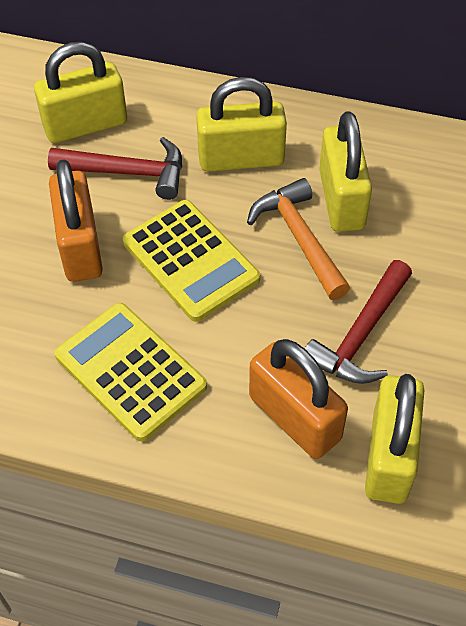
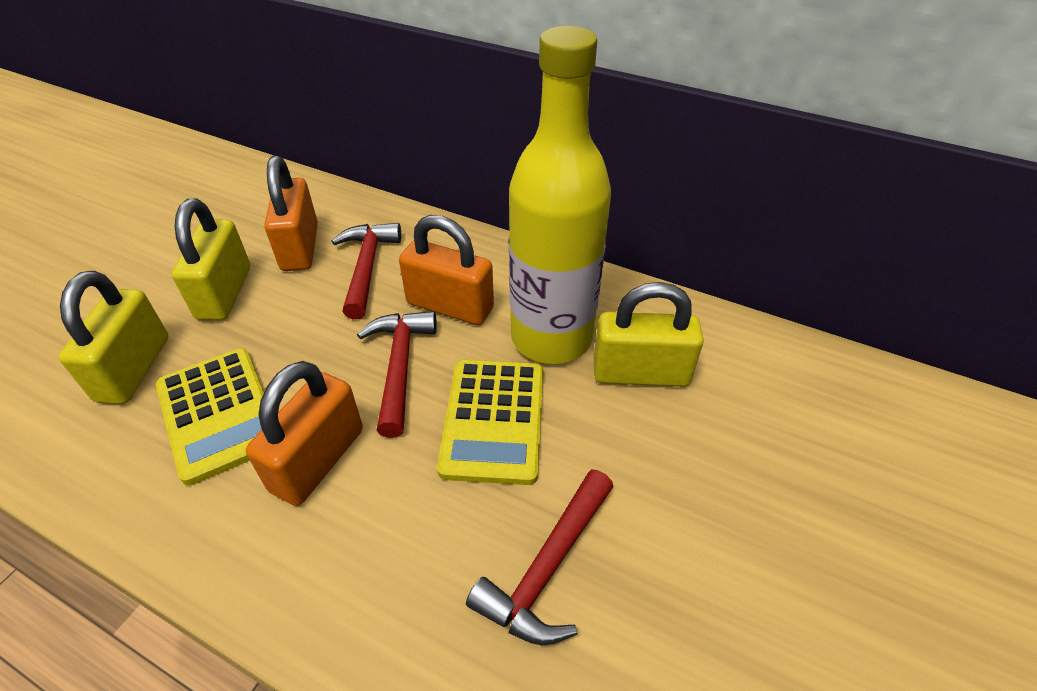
orange hammer: [247,178,350,300] = 1 -> none = 0
orange padlock: [49,159,103,282] [249,339,348,459] = 2 -> [246,361,363,506] [264,156,318,271] [399,215,494,325] = 3
red hammer: [48,137,182,200] [305,260,412,384] = 2 -> [332,223,401,319] [357,311,437,438] [466,469,614,645] = 3
yellow bottle: none = 0 -> [509,26,611,364] = 1
yellow padlock: [34,42,127,143] [196,77,287,172] [319,111,372,232] [365,374,424,504] = 4 -> [59,271,168,404] [172,199,250,320] [594,282,704,387] = 3

